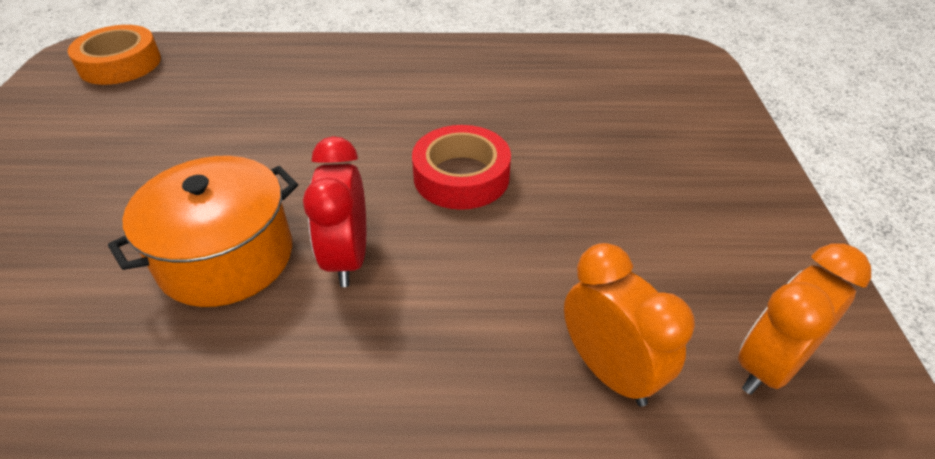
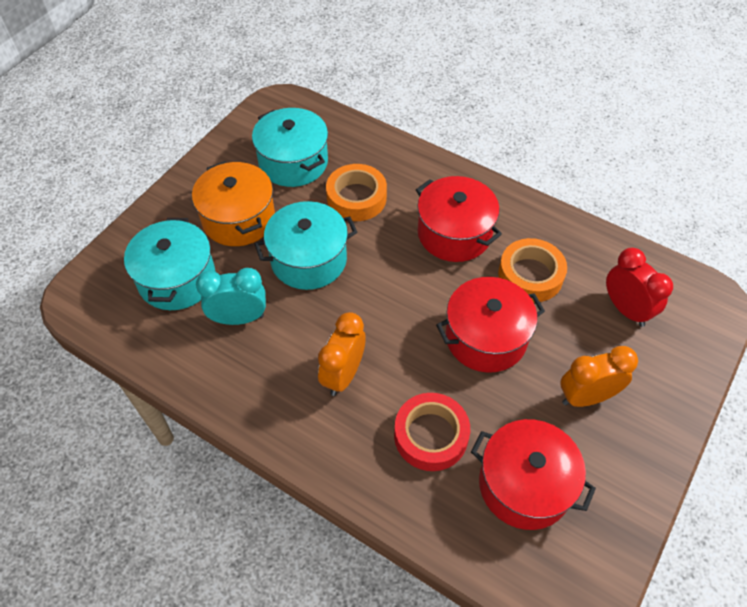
orange tape: [68,25,161,85] = 1 -> [326,164,387,221] [498,238,567,302] = 2
red pot: none = 0 -> [416,176,502,262] [436,277,545,373] [471,419,596,530] = 3
turquoise clock: none = 0 -> [196,268,266,325] = 1
turquoise pot: none = 0 -> [124,218,216,310] [252,108,328,187] [255,201,357,290] = 3

